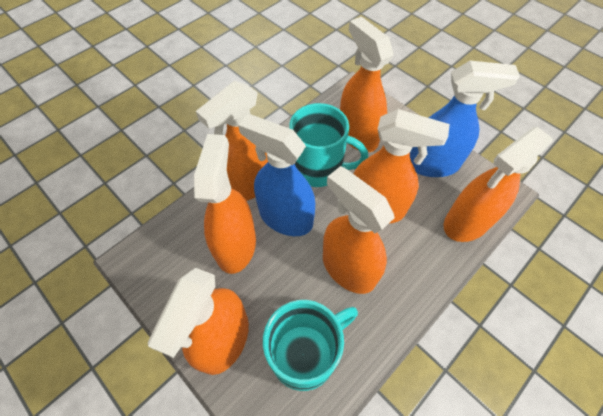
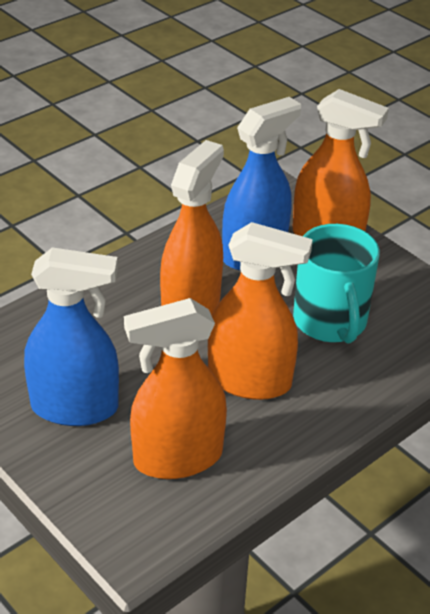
orange spray bottle: [148,268,249,375] [194,134,256,274] [196,81,268,201] [323,166,395,294] [340,17,394,152] [354,109,450,223] [444,127,553,242] = 7 -> [124,298,227,479] [160,140,224,315] [208,222,313,400] [292,89,389,236] = 4
turquoise mug: [263,300,358,391] [289,103,368,187] = 2 -> [293,224,380,343] = 1

